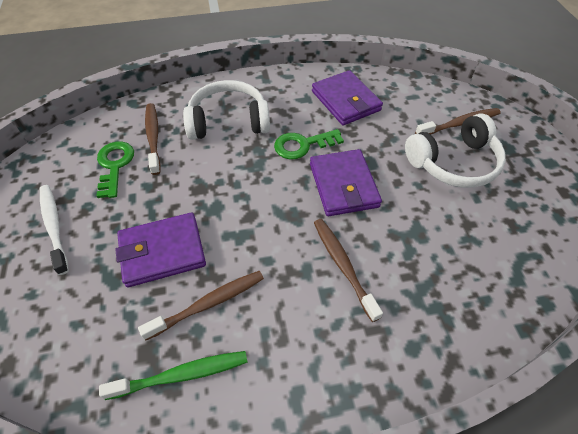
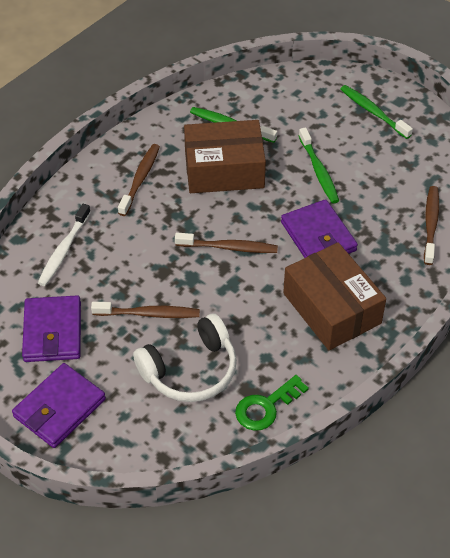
brown box: none = 0 -> [184,120,266,193] [283,242,386,350] = 2
green key: [96,141,134,198] [274,129,344,159] = 2 -> [235,375,309,431] = 1
green toothbrush: [99,351,247,400] = 1 -> [190,107,277,143] [299,127,339,204] [340,85,413,139] = 3
white headphones: [183,80,270,140] [405,114,506,188] = 2 -> [133,313,237,402] = 1

